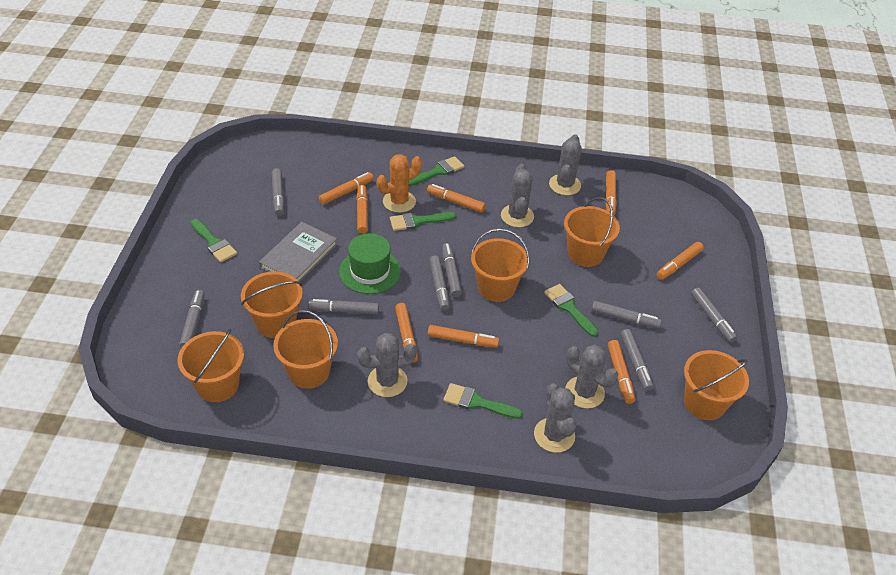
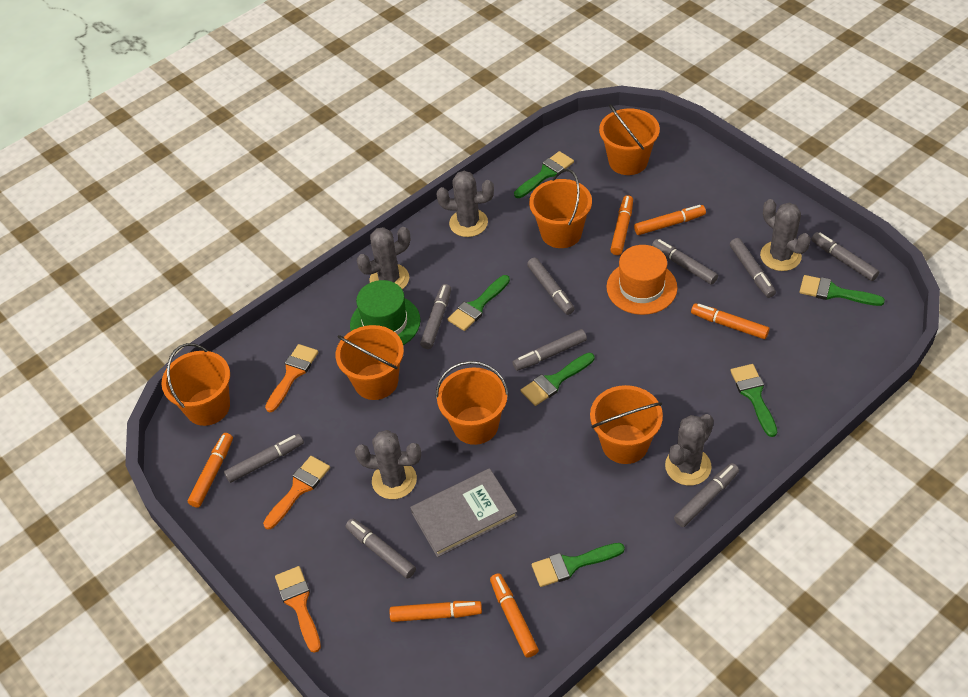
green brush: [191,219,237,262] [390,212,456,231] [409,156,464,186] [443,383,523,419] [544,284,598,337] = 5 -> [448,275,510,331] [514,151,574,198] [521,353,594,406] [532,543,625,587] [730,364,777,437] [800,275,885,306] = 6
grey marker: [179,290,205,348] [272,168,284,216] [308,299,379,315] [429,255,450,311] [442,243,462,297] [591,301,662,329] [620,329,654,391] [691,288,738,343] = 8 -> [224,434,304,483] [346,518,416,579] [420,284,451,349] [513,329,587,371] [527,258,574,315] [652,239,718,285] [674,463,739,527] [730,238,776,298] [811,232,879,281] = 9
orange brush: none = 0 -> [263,456,330,529] [265,344,318,412] [275,566,321,653] = 3
orange cactus: [377,154,422,213] = 1 -> none = 0
orange hat: none = 0 -> [606,245,678,315] = 1
orange marker: [319,172,374,205] [356,185,368,234] [395,303,418,363] [427,184,486,213] [428,325,499,348] [605,170,617,216] [608,340,635,404] [657,242,704,280] = 8 -> [188,433,233,508] [390,601,482,622] [490,573,539,658] [610,195,633,255] [634,205,706,235] [691,303,769,339] = 6

